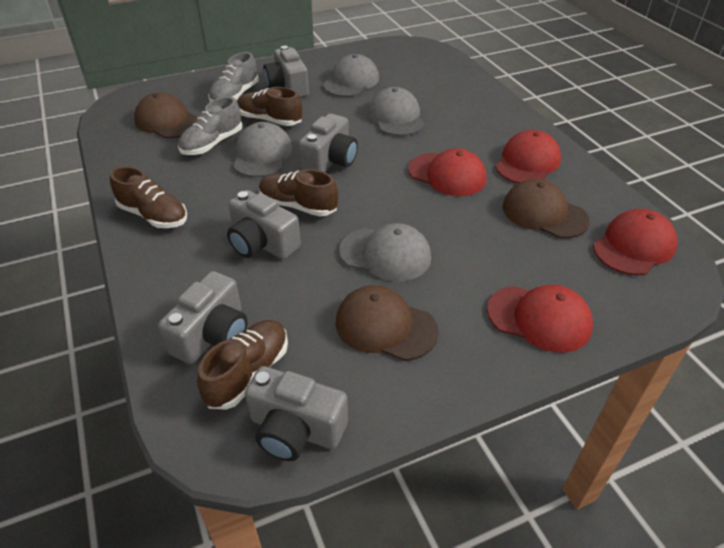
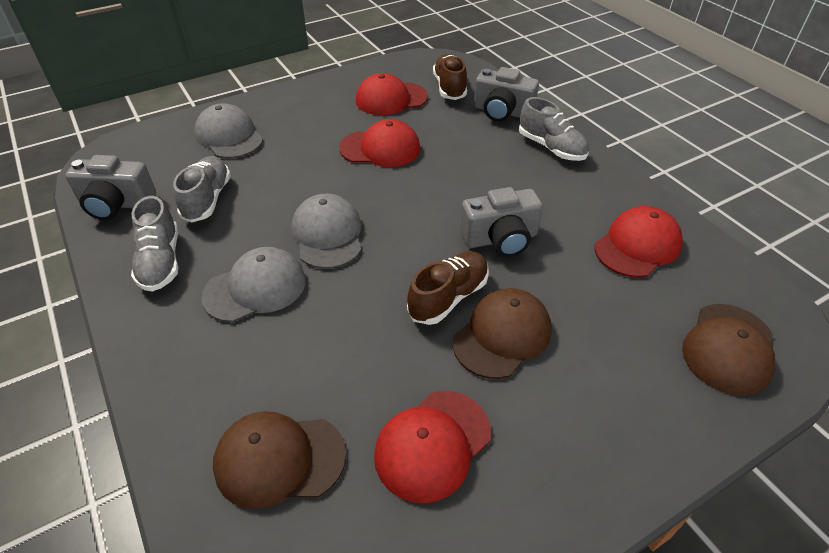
brown shoe: [110,166,187,228] [197,320,288,410] [237,87,302,126] [259,169,338,216] = 4 -> [407,251,489,325] [433,54,467,100] = 2
grey camera: [158,271,248,364] [227,190,301,259] [245,366,348,461] [263,46,309,97] [299,113,358,172] = 5 -> [65,155,156,220] [460,187,543,257] [474,67,539,122] = 3
grey cap: [233,122,292,177] [323,54,379,97] [339,223,431,282] [368,87,424,136] = 4 -> [195,103,263,158] [201,247,306,322] [292,194,361,269] = 3
grey shoe: [178,96,242,155] [208,52,259,102] = 2 -> [131,196,178,292] [173,156,231,223] [519,97,589,161] = 3

